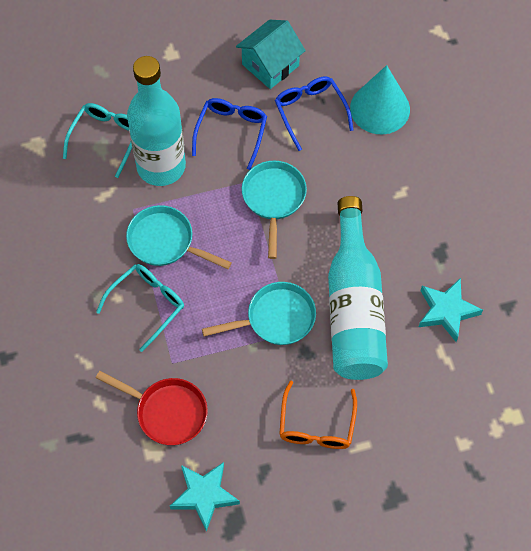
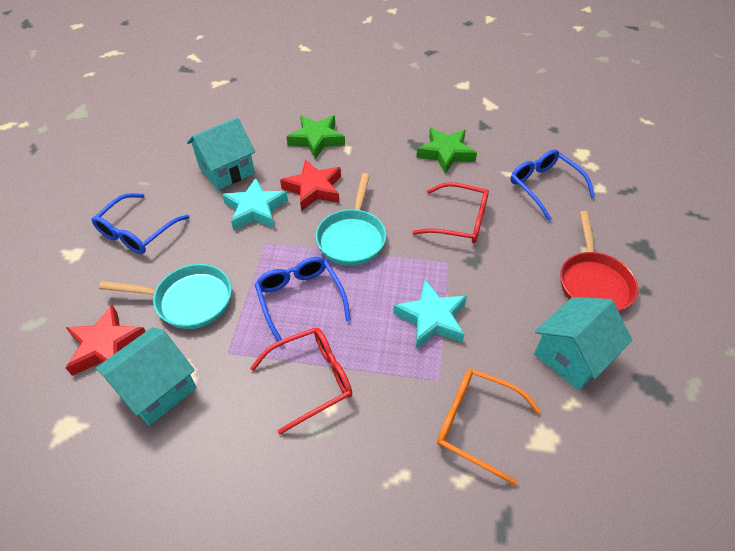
blue glasses: [192,98,267,170] [275,76,353,151] = 2 -> [91,193,189,254] [255,257,351,346] [510,149,595,221] = 3
green star: none = 0 -> [286,115,345,159] [416,128,477,174] = 2
red glasses: none = 0 -> [250,328,352,435] [412,182,489,244] = 2
red star: none = 0 -> [66,305,146,376] [280,159,341,211] = 2
turquoise bottle: [127,56,186,186] [328,196,388,380] = 2 -> none = 0
turquoise cone: [350,65,410,135] = 1 -> none = 0
turquoise glasses: [63,103,132,178] [96,264,184,352] = 2 -> none = 0
turquoise house: [236,20,306,89] = 1 -> [95,327,197,426] [187,117,255,190] [534,297,632,390] = 3
turquoise pan: [126,205,232,269] [202,282,316,345] [242,161,307,259] = 3 -> [99,264,232,329] [316,173,386,266] = 2

